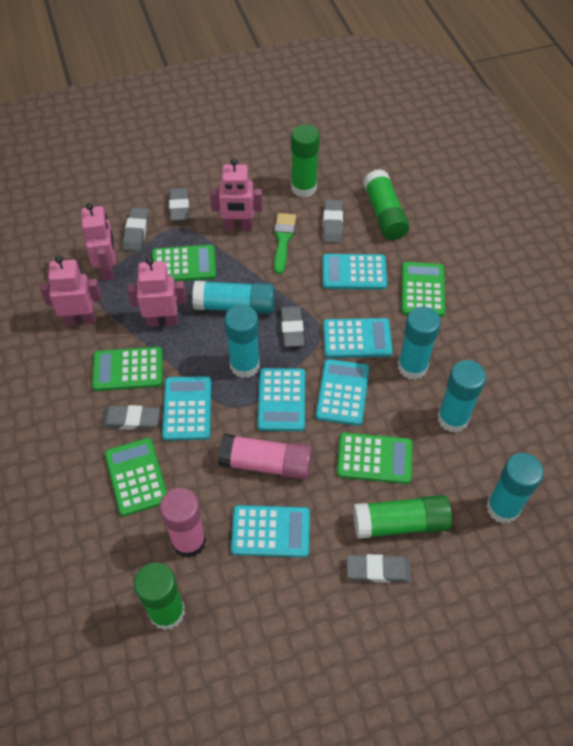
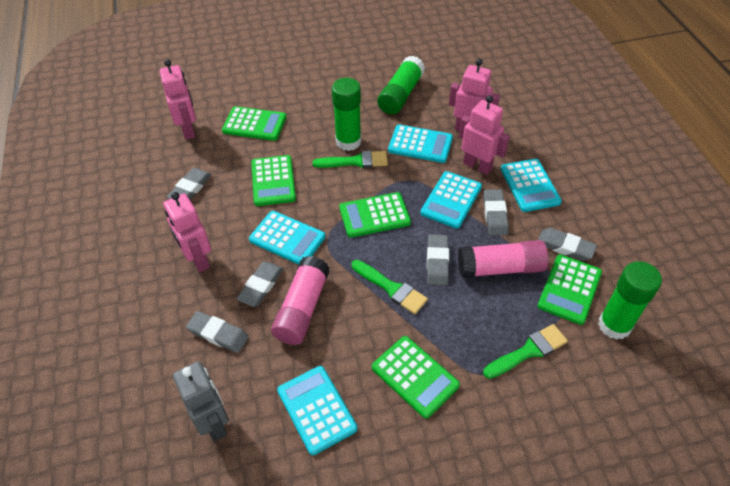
green brush: [274,213,296,274] = 1 -> [312,151,388,168] [352,260,428,314] [483,324,568,379] = 3
green glue stick: [134,562,185,631] [291,124,320,197] [353,495,452,539] [363,169,409,240] = 4 -> [332,78,362,151] [378,56,425,115] [598,261,662,340] = 3
grey robot: none = 0 -> [173,361,229,442] = 1
turquoise calculator: [162,376,211,441] [231,505,310,557] [258,368,305,431] [316,359,369,426] [323,254,387,290] [323,318,393,358] = 6 -> [249,211,326,265] [277,366,358,455] [388,125,453,163] [420,171,482,229] [501,159,562,212] = 5
turquoise glue stick: [192,281,275,314] [224,305,260,378] [398,307,441,380] [438,360,486,433] [486,453,544,524] = 5 -> none = 0

